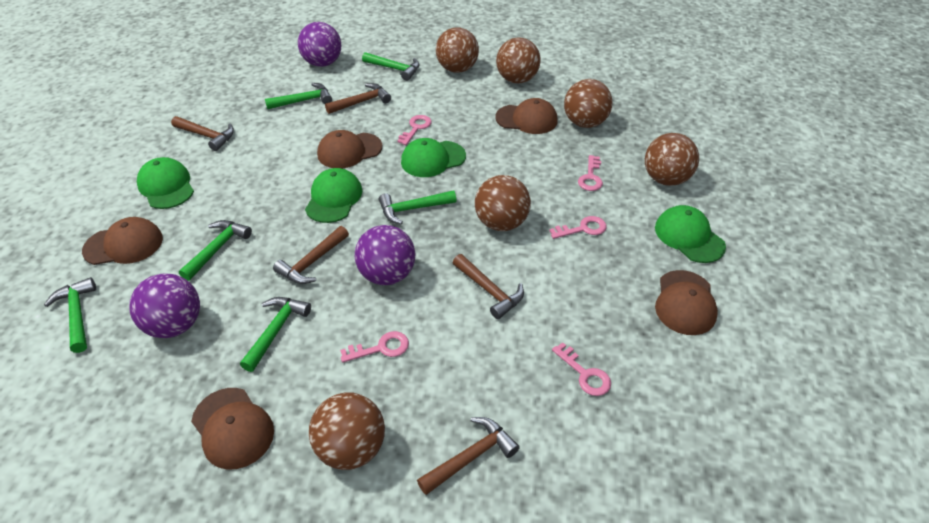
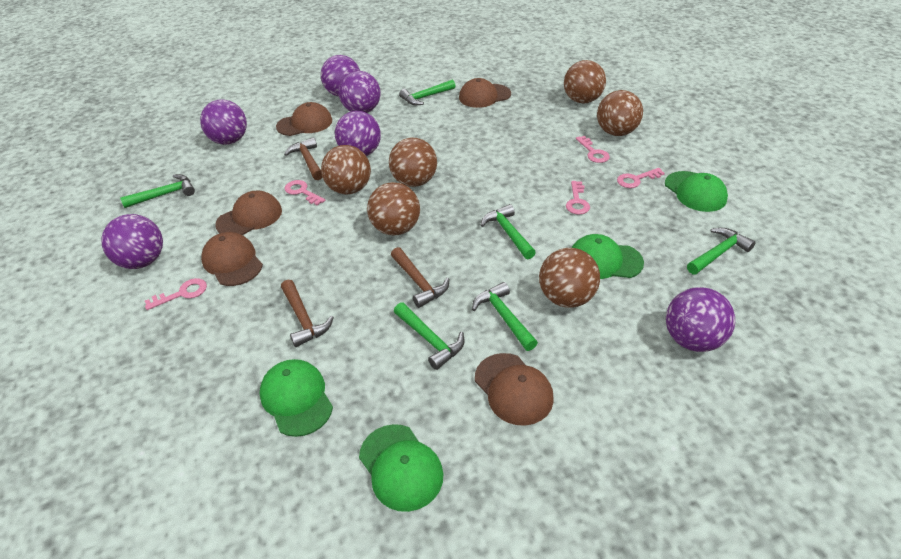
brown hammer: [171,116,234,151] [273,226,349,284] [325,83,391,114] [417,417,520,495] [453,254,524,319] = 5 -> [281,280,334,347] [284,137,323,180] [391,247,449,308] = 3
purple ball: [129,274,200,338] [298,22,341,67] [355,225,415,285] = 3 -> [102,214,163,269] [200,99,247,145] [321,55,360,96] [335,111,381,156] [339,71,380,113] [666,287,735,352] = 6

